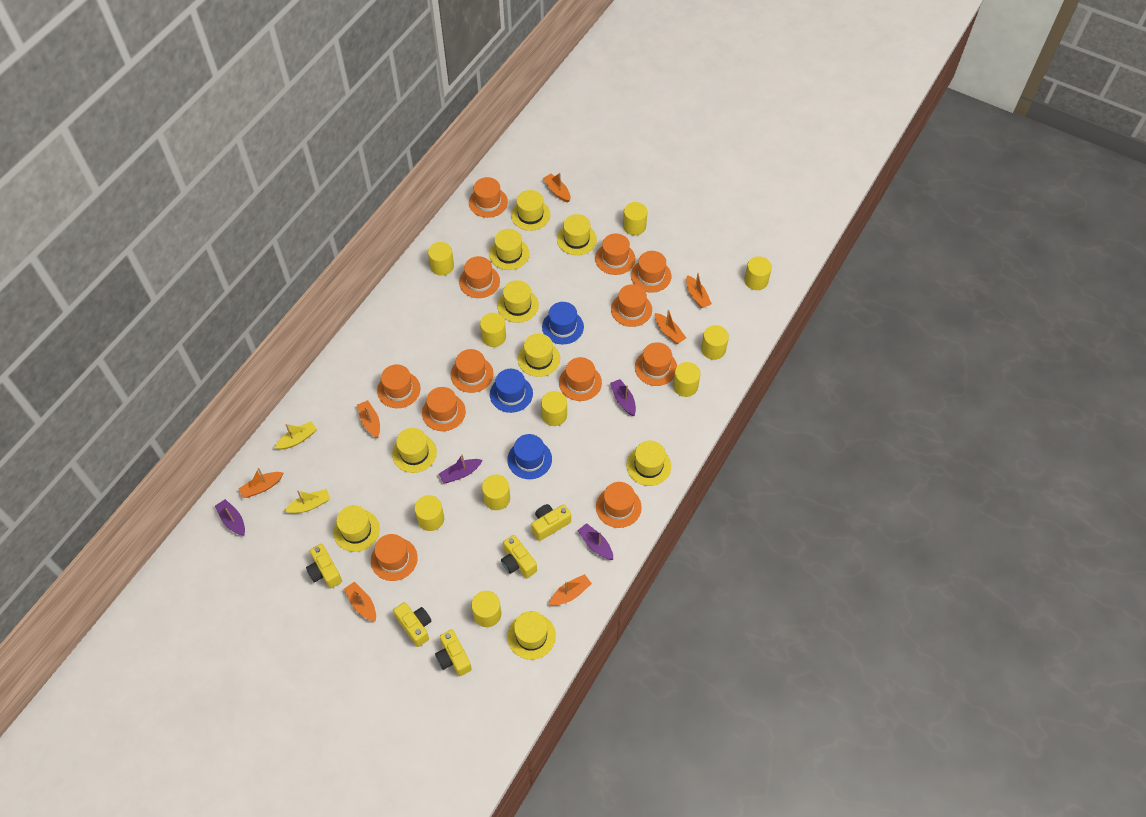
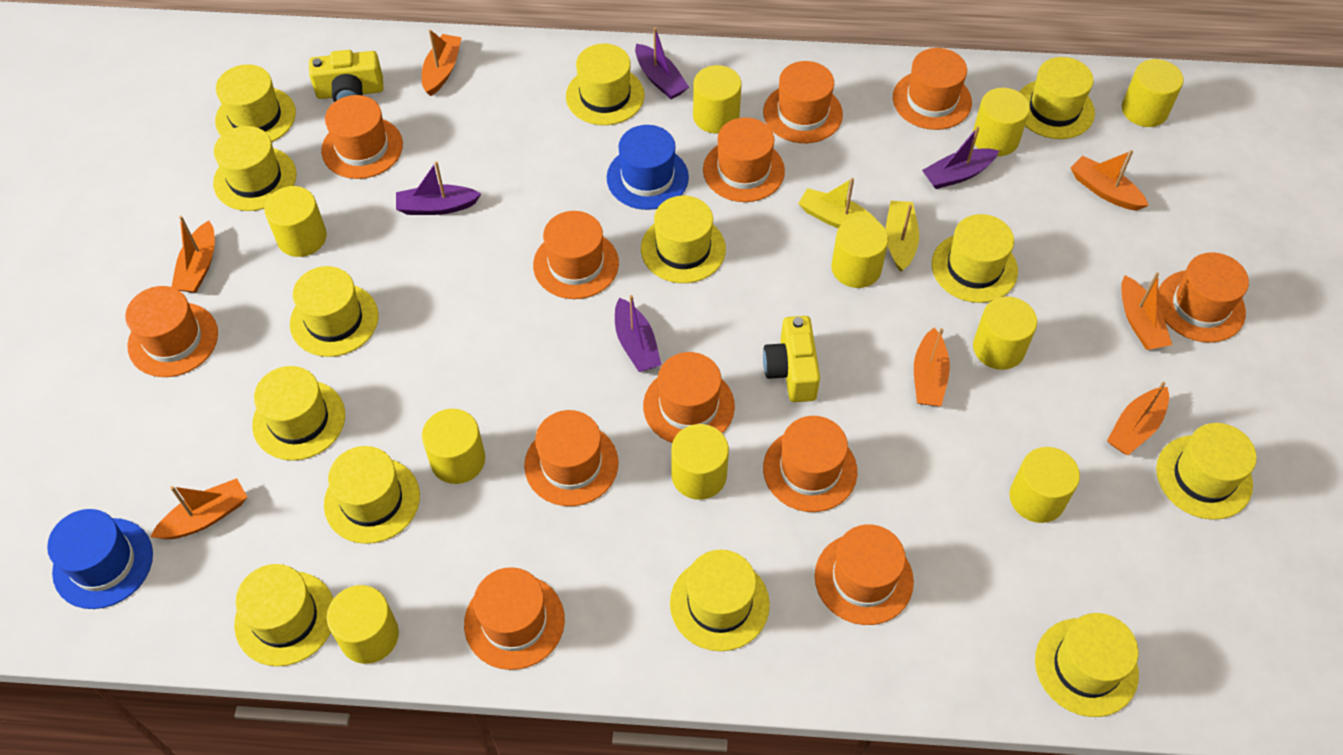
blue hat: [490,369,533,413] [507,434,552,479] [542,302,584,345] = 3 -> [47,509,153,609] [607,125,689,210] = 2
yellow camera: [306,544,342,588] [393,602,432,647] [435,629,472,676] [501,535,537,578] [532,504,571,541] = 5 -> [309,50,383,102] [763,316,820,402] = 2
yellow hat: [333,505,380,552] [392,428,437,473] [489,229,529,270] [497,280,539,323] [507,611,556,660] [511,190,550,231] [518,333,560,377] [557,214,597,255] [627,441,671,486] = 9 -> [213,126,297,211] [215,64,296,142] [234,564,334,666] [252,366,345,461] [290,266,379,357] [324,446,420,544] [566,44,645,125] [641,196,726,283] [670,550,770,651] [932,214,1018,303] [1019,57,1095,139] [1035,613,1139,717] [1156,423,1257,520] = 13

